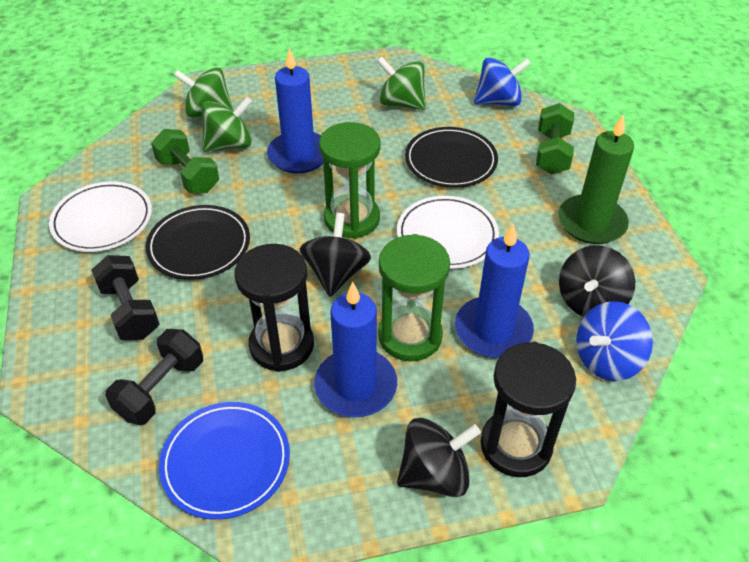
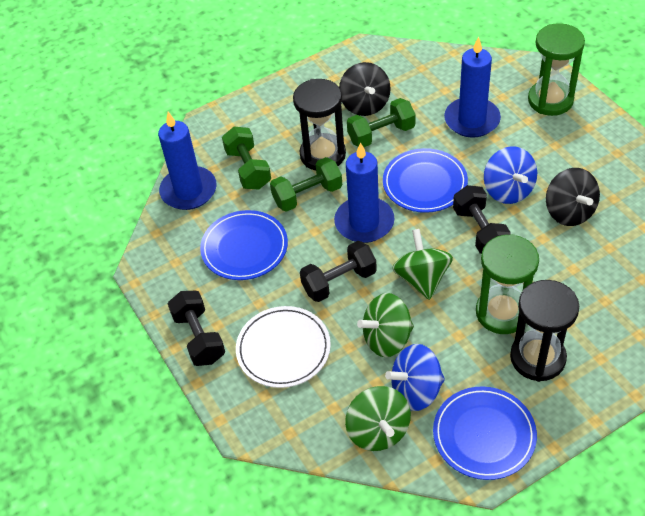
black dumbbell: [91,255,159,340] [106,329,203,425] = 2 -> [168,291,225,366] [300,241,377,302] [453,185,511,254] = 3
black plate: [146,205,250,280] [405,127,498,188] = 2 -> none = 0
black spinning top: [300,213,371,297] [397,418,481,497] [559,245,635,317] = 3 -> [339,62,391,116] [546,168,600,226] = 2
blue plate: [159,402,290,520] = 1 -> [200,210,288,280] [383,148,468,213] [433,386,537,480] = 3
green candle: [558,114,634,244] = 1 -> none = 0
green dumbbell: [151,129,219,193] [536,103,574,175] = 2 -> [222,127,271,190] [270,157,342,212] [347,98,416,147] = 3
white plate: [49,182,152,252] [397,196,499,269] = 2 -> [236,306,331,388] = 1

